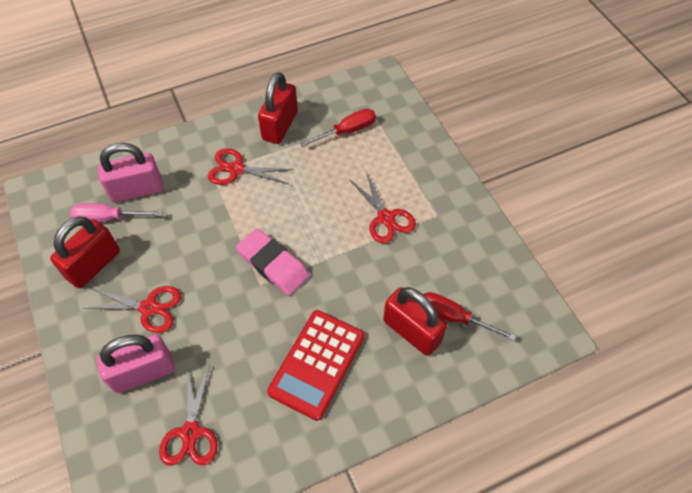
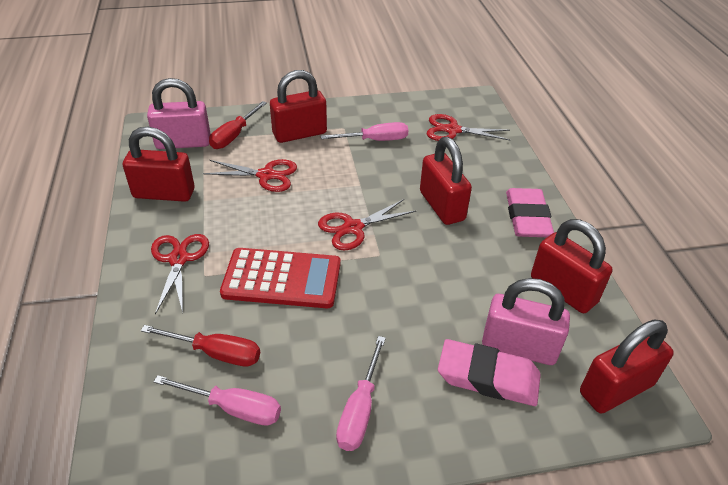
pink eraser: [236,228,310,296] = 1 -> [438,339,541,406] [506,188,554,237] = 2
pink screwdriver: [71,203,163,222] = 1 -> [153,375,281,426] [321,122,408,141] [336,336,386,451] = 3
red padlock: [50,216,120,288] [258,72,298,144] [383,287,447,356] = 3 -> [123,127,195,202] [270,70,327,143] [420,137,472,225] [531,219,612,313] [580,319,674,414] = 5

